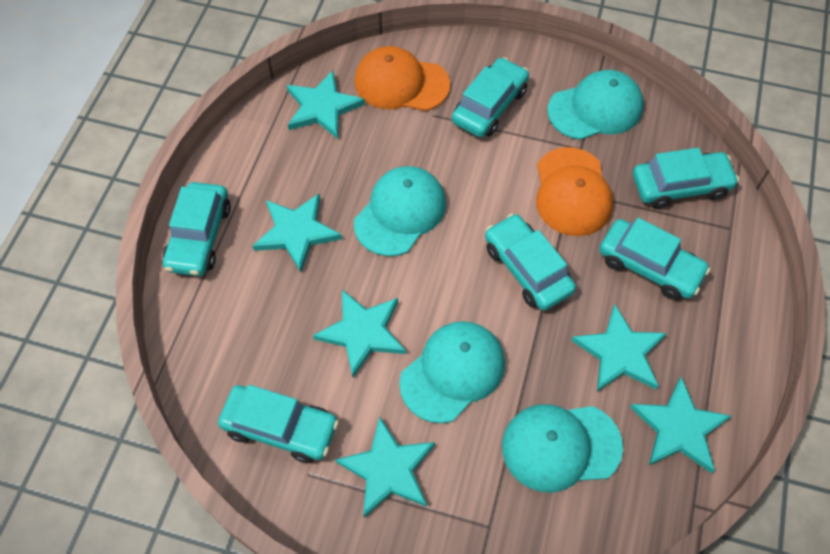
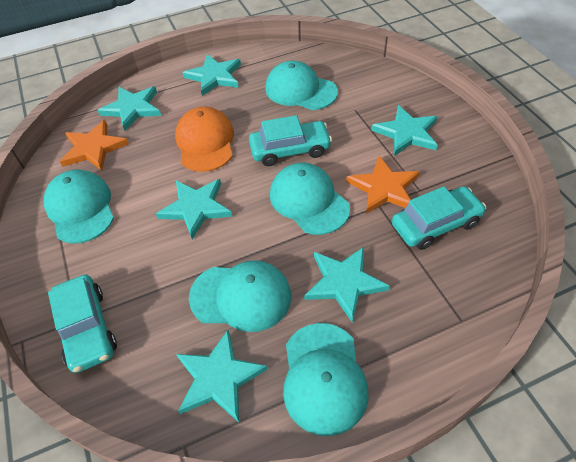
orange cap: [355,46,450,111] [536,147,613,236] = 2 -> [175,107,234,172] = 1
orange star: none = 0 -> [60,120,129,171] [346,156,420,214] = 2
turquoise cap: [354,166,446,256] [399,321,505,423] [502,404,623,492] [547,70,644,140] = 4 -> [44,170,114,244] [189,260,291,332] [265,61,338,110] [270,163,350,235] [283,323,368,436] = 5
turquoise car: [163,182,231,276] [218,385,339,463] [452,57,529,137] [485,214,576,311] [599,218,710,300] [633,148,739,209] = 6 -> [48,275,117,373] [249,115,332,166] [392,186,486,250] = 3

